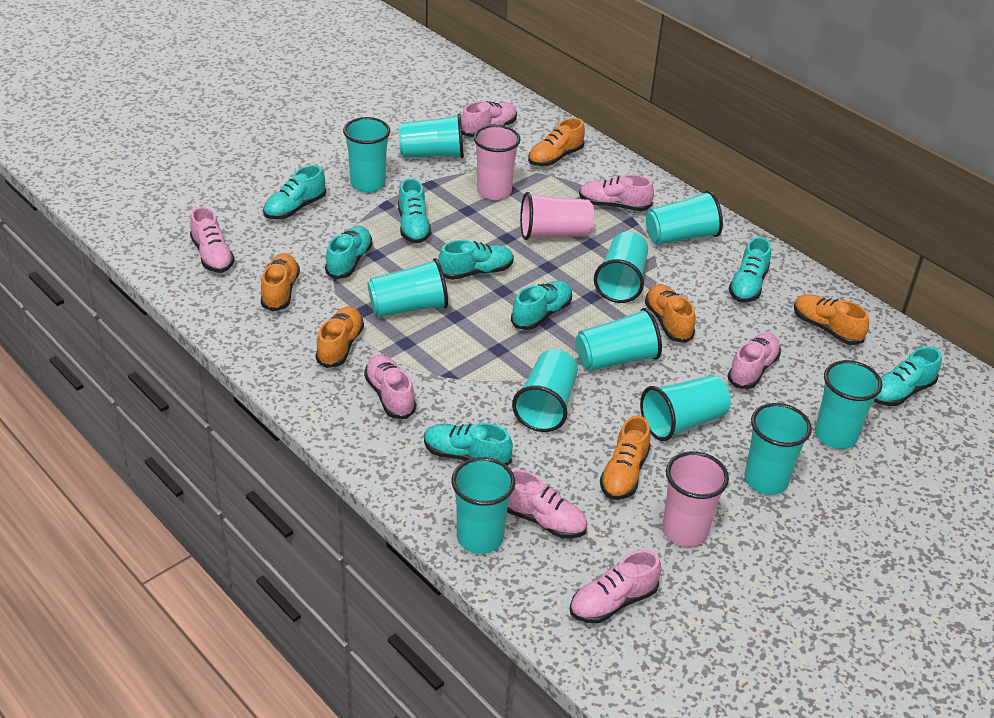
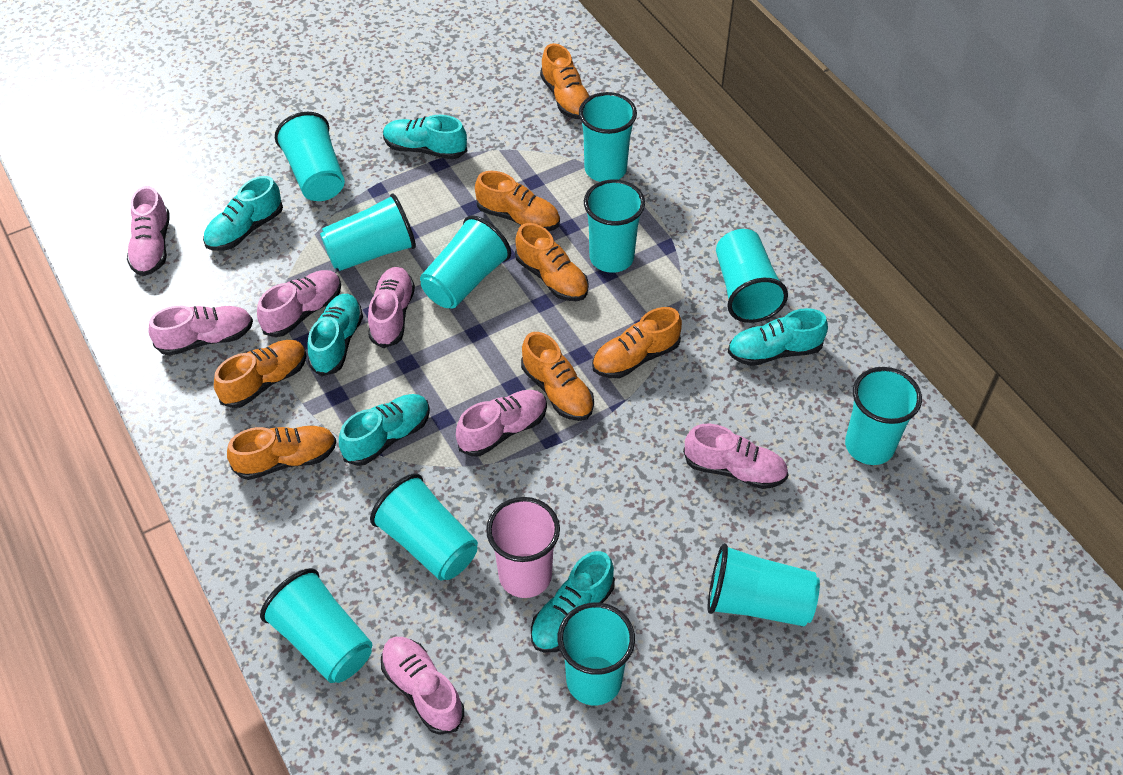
orange shoe: [261,253,300,312] [315,307,364,368] [528,118,585,166] [600,416,651,500] [645,284,696,343] [794,294,869,345] = 6 -> [214,340,307,408] [227,426,336,480] [475,171,560,231] [515,223,589,301] [521,332,594,421] [540,43,590,119] [592,307,682,378] = 7
pink cup: [474,125,521,200] [520,192,594,240] [662,451,729,547] = 3 -> [486,497,560,598] = 1
turquoise shoe: [263,165,326,219] [325,226,372,279] [398,178,431,244] [424,423,513,465] [438,240,514,280] [511,281,572,330] [729,237,771,303] [874,347,942,406] = 8 -> [203,176,283,251] [307,294,363,376] [339,394,430,466] [383,115,467,160] [531,551,615,652] [728,308,828,366] = 6

